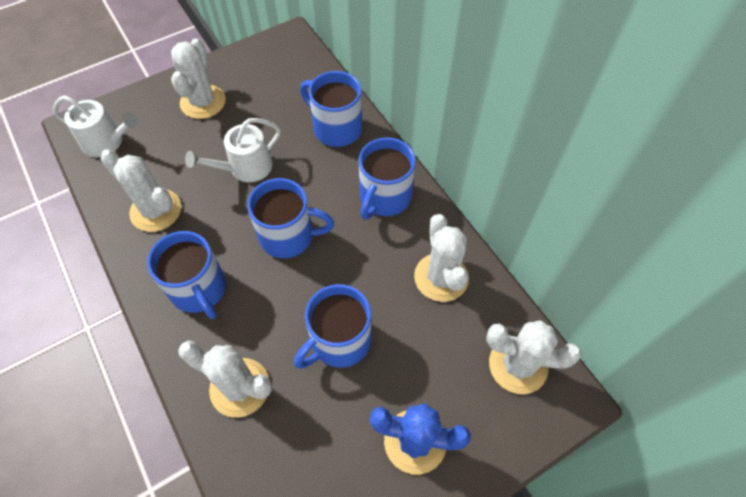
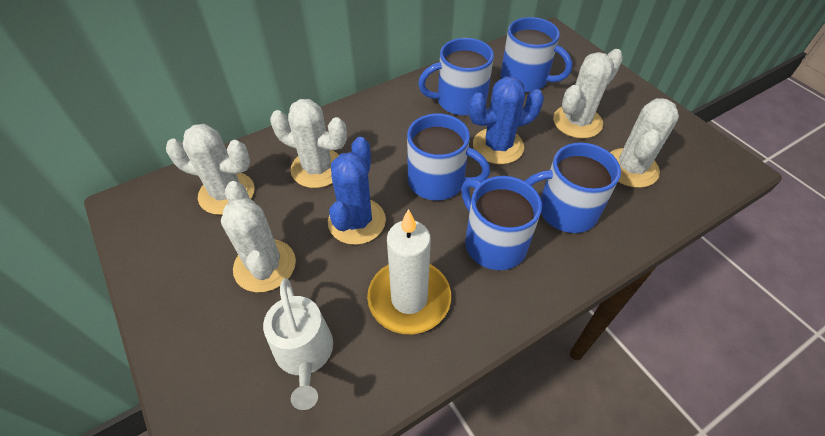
blue cactus: [370,403,471,475] = 1 -> [328,137,386,245] [468,77,544,164] = 2
white candle: none = 0 -> [367,209,451,334] = 1
white watering can: [53,95,139,157] [185,118,281,182] = 2 -> [263,278,333,410] = 1

